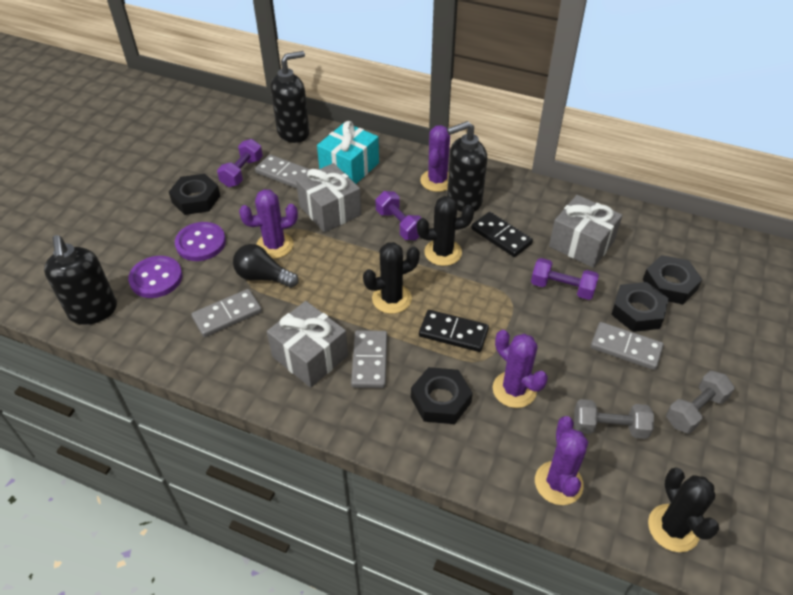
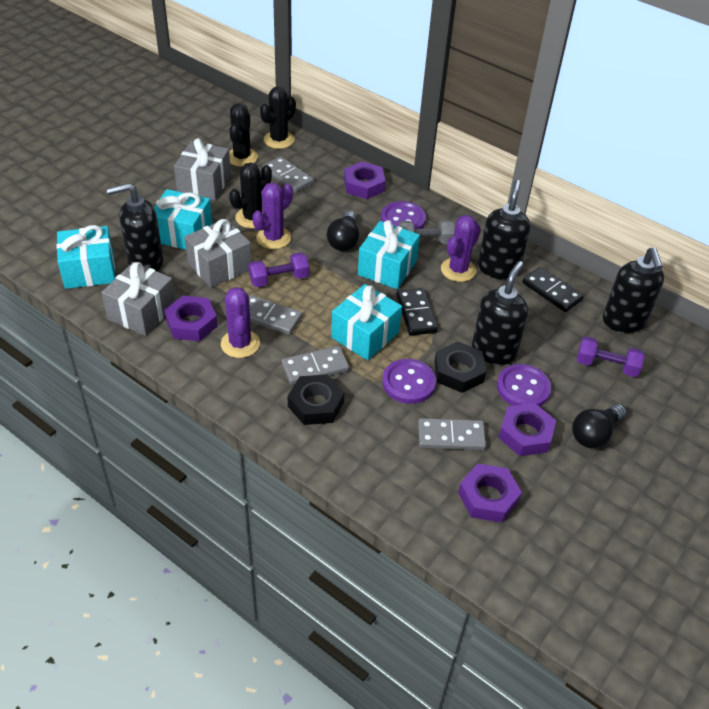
black light bulb: [233,244,299,288] = 1 -> [327,211,359,251] [572,404,626,448] = 2
black nut: [169,174,220,215] [411,367,473,424] [611,282,669,332] [643,255,703,304] = 4 -> [288,374,344,425] [434,342,486,393] = 2
black soap dispenser: [44,235,117,325] [270,51,310,143] [447,121,487,212] = 3 -> [107,183,163,271] [472,261,528,365] [478,180,530,279] [603,247,664,333] = 4
grey dumbbell: [574,399,654,439] [666,371,735,433] = 2 -> [399,220,455,244] = 1
purple button: [128,256,182,298] [175,222,226,261] = 2 -> [381,201,426,229] [382,359,436,404] [497,364,551,407] = 3
purple cactus: [239,189,298,259] [420,125,450,192] [493,330,548,408] [535,416,588,505] = 4 -> [221,287,260,358] [252,182,293,249] [441,215,481,282] = 3
purple dumbbell: [217,139,263,187] [375,191,421,240] [531,258,599,300] = 3 -> [248,252,309,287] [577,336,645,377] = 2
purple nut: none = 0 -> [164,296,218,341] [344,162,386,199] [458,464,522,522] [499,403,556,456] = 4
turquoise gift: [317,121,379,184] = 1 -> [57,225,115,289] [154,189,212,249] [331,284,402,360] [358,220,420,289] = 4

